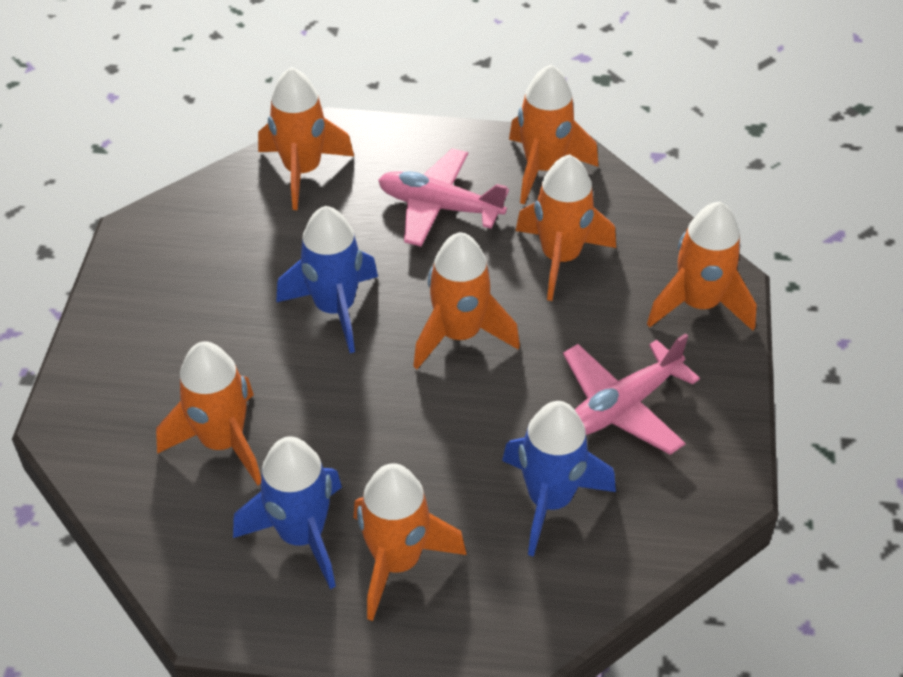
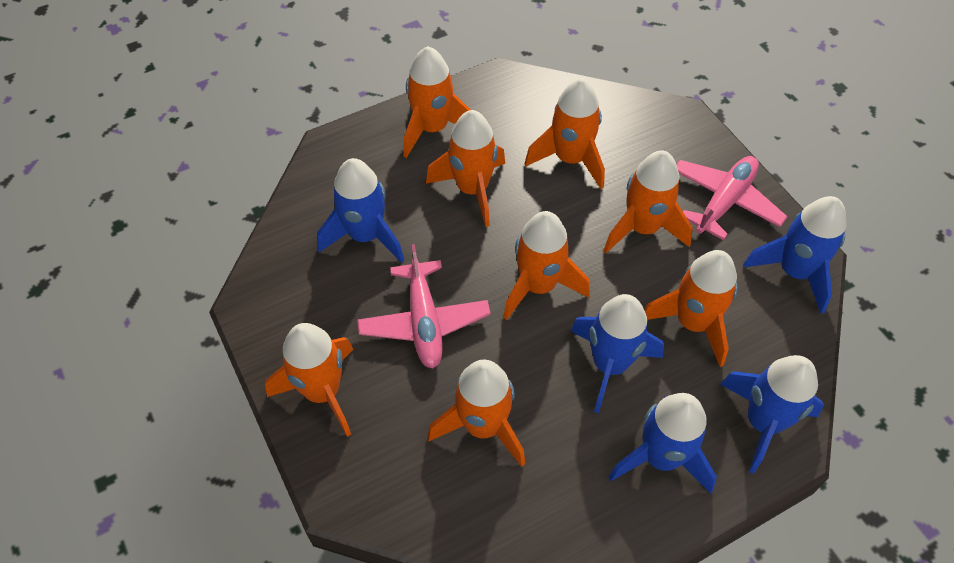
blue rocket: [233,436,342,589] [276,206,378,353] [502,401,616,557] = 3 -> [317,158,404,263] [570,294,664,413] [609,393,717,494] [720,355,824,474] [743,196,847,314] = 5
orange rocket: [156,341,261,486] [258,67,354,210] [354,463,467,621] [413,232,520,369] [509,65,598,205] [516,154,616,301] [647,202,757,331] = 7 -> [265,323,354,437] [403,46,470,158] [426,110,505,227] [428,360,525,467] [503,211,590,320] [525,78,605,189] [604,150,693,253] [644,250,738,367] = 8

